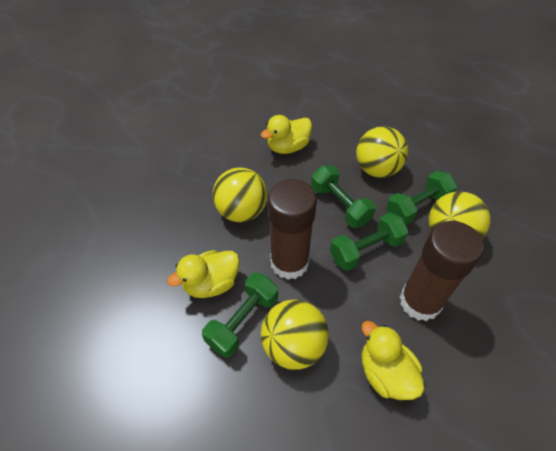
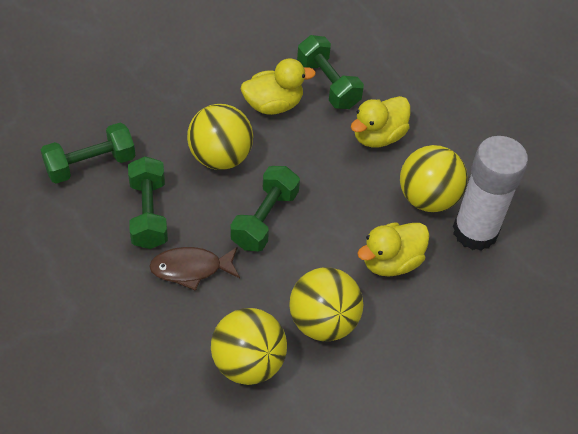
brown fish: none = 0 -> [149,247,240,291] = 1
brown glue stick: [268,179,317,280] [400,221,484,321] = 2 -> none = 0
white glue stick: none = 0 -> [453,136,528,251] = 1

